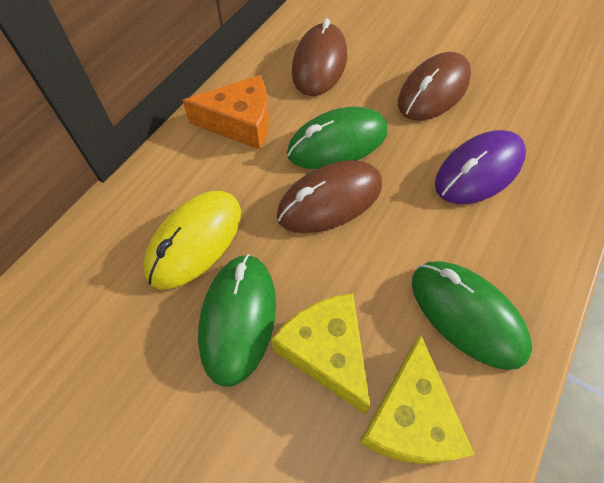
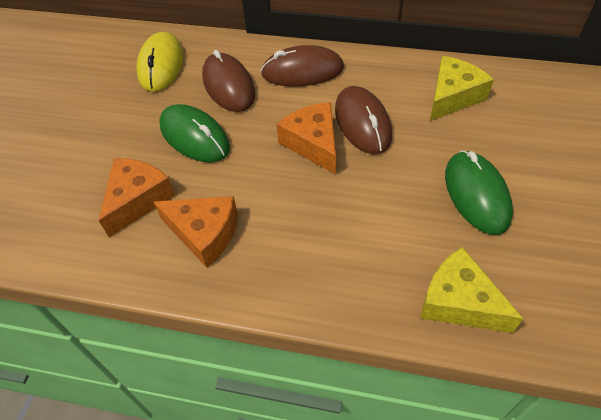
green mouse: [198,254,276,387] [287,107,388,169] [412,261,532,370] = 3 -> [159,104,230,162] [445,151,513,235] = 2
orange cheese: [182,75,269,150] = 1 -> [98,158,175,237] [154,196,238,267] [276,102,336,175] = 3
purple mouse: [435,130,526,204] = 1 -> none = 0

